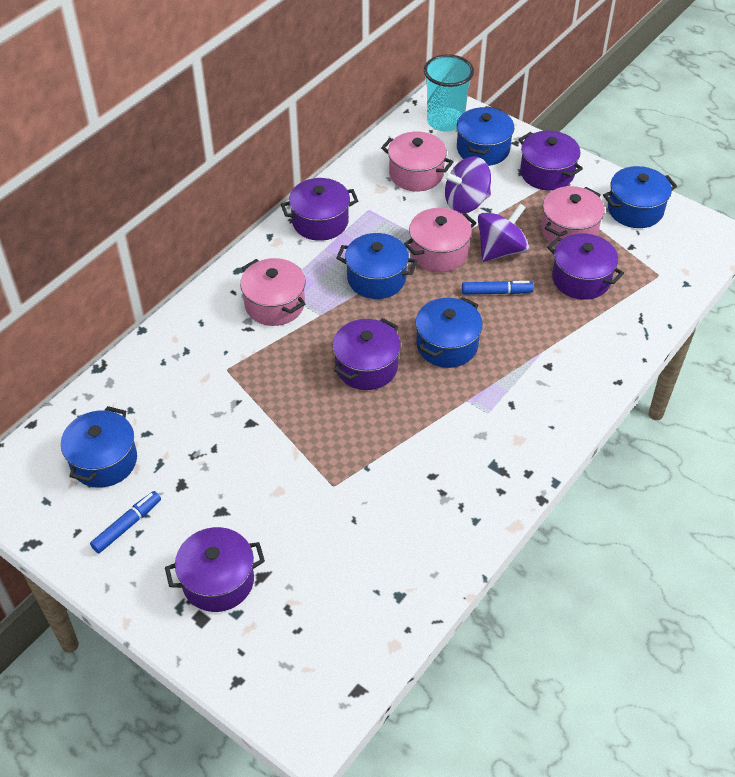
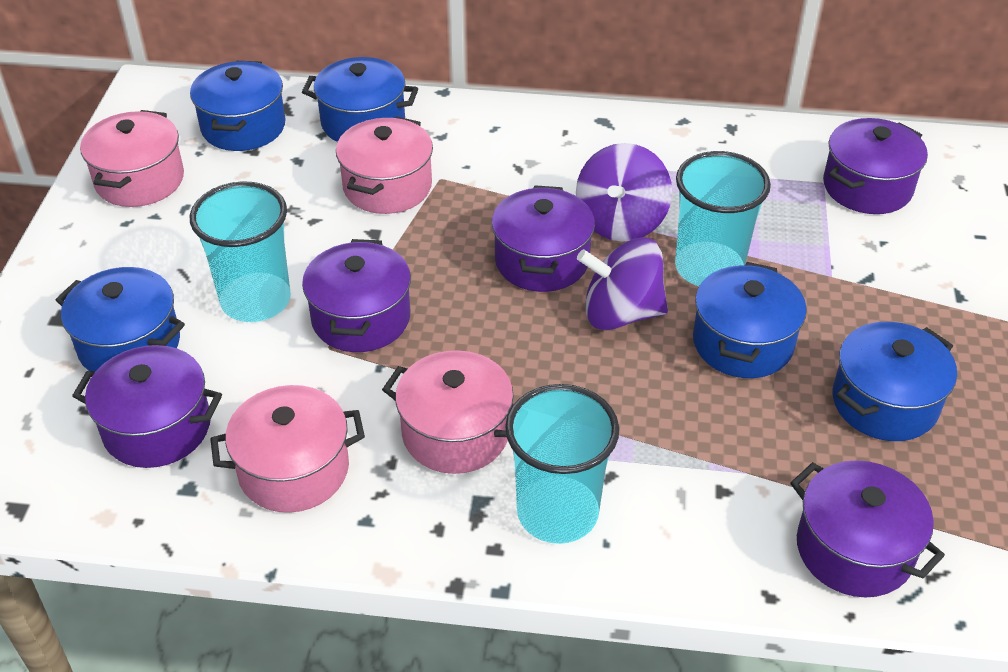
blue marker: [90,491,161,553] [462,281,534,295] = 2 -> none = 0
turquoise cup: [424,54,474,132] = 1 -> [190,181,291,322] [505,384,619,544] [675,151,771,286] = 3

